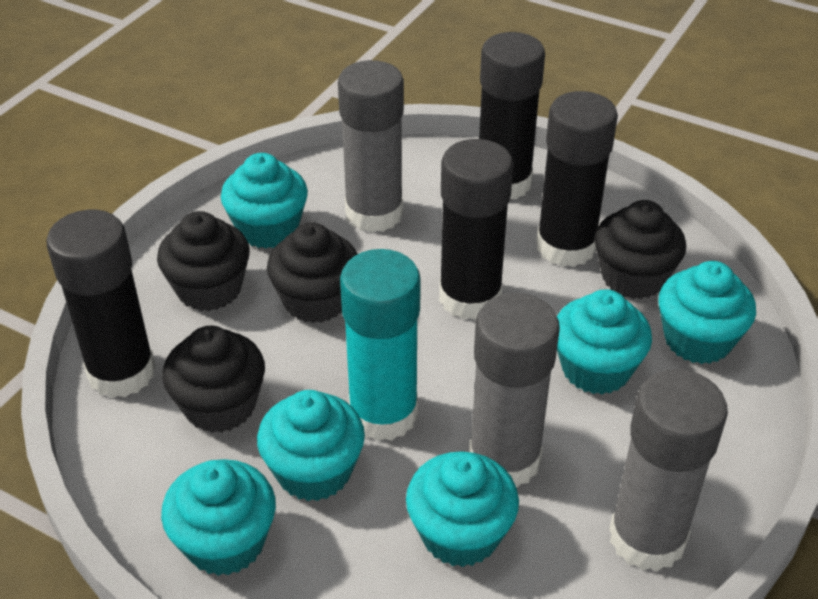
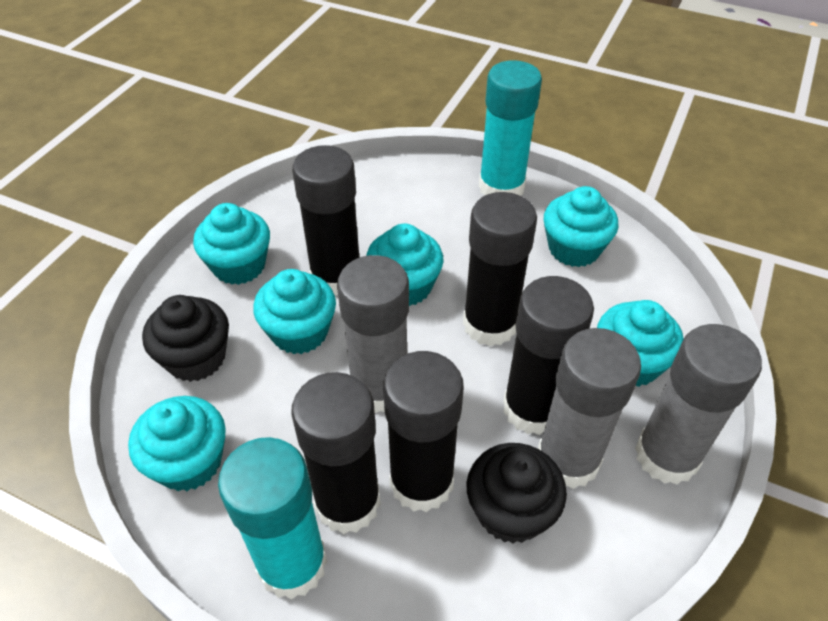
black cupcake: [157,211,250,311] [162,326,265,433] [267,222,357,323] [594,200,686,299] = 4 -> [142,295,229,382] [467,443,567,543] = 2
black glue stick: [46,210,156,398] [439,139,513,320] [479,32,545,200] [536,91,618,267] = 4 -> [291,372,380,534] [292,145,359,296] [383,351,464,512] [463,192,537,347] [503,276,594,435] = 5
turquoise glue stick: [340,249,421,441] = 1 -> [218,437,327,600] [479,60,542,196] = 2

